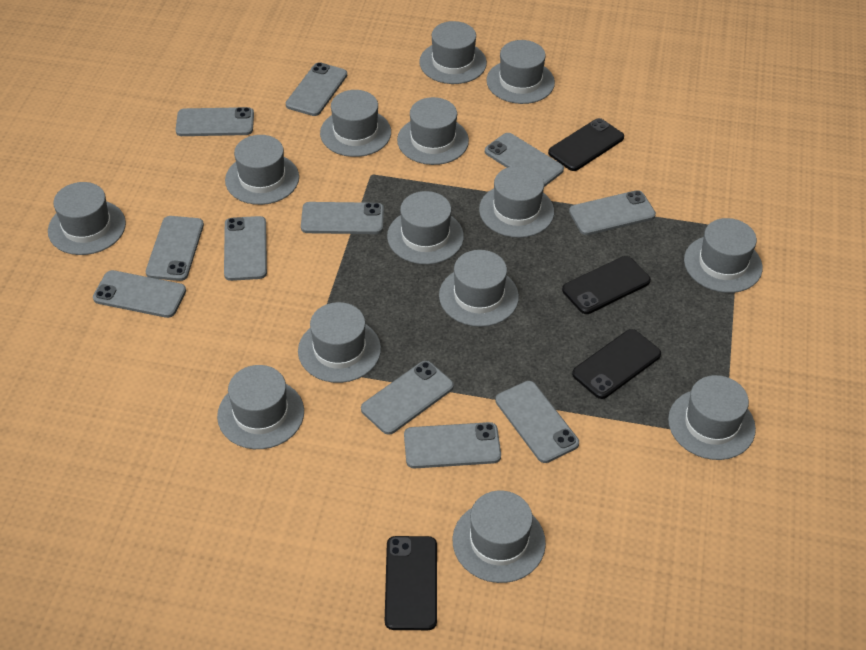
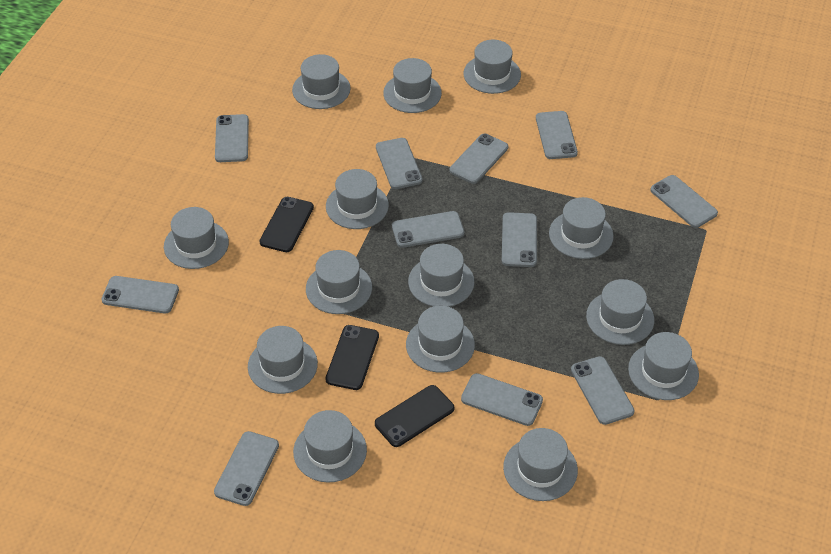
black phone: [385,536,437,630] [548,118,624,171] [562,256,651,314] [572,329,661,399] = 4 -> [260,197,314,252] [325,325,379,390] [375,385,454,447] = 3

